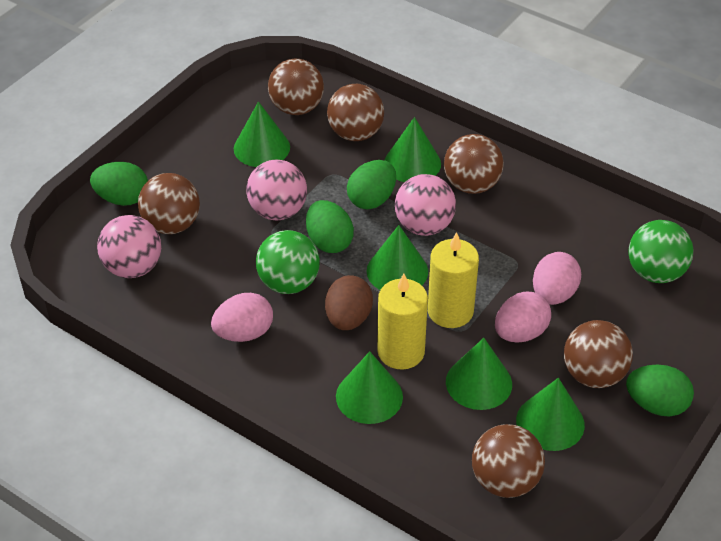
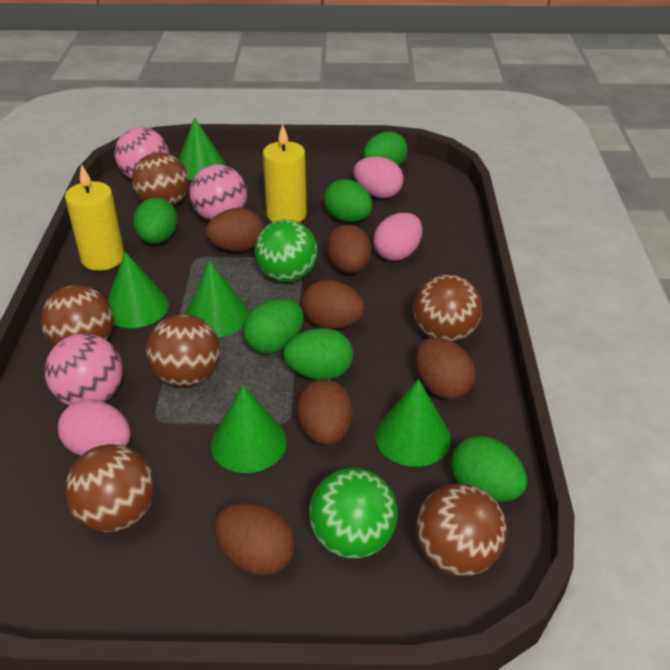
brown egg: [325,275,373,330] = 1 -> [206,208,264,252] [214,503,295,575] [297,380,353,445] [302,280,365,329] [327,225,371,273] [415,338,475,399] = 6
green cone: [234,102,290,167] [336,351,403,424] [367,225,428,290] [385,117,441,182] [446,338,512,410] [516,378,585,451] = 6 -> [107,252,169,328] [179,117,226,180] [185,260,249,337] [211,385,287,473] [375,379,451,467] = 5
green egg: [90,162,148,206] [306,200,354,253] [347,160,396,209] [626,365,694,417] = 4 -> [133,197,178,244] [243,299,304,354] [283,328,353,380] [324,179,373,222] [363,131,408,166] [451,436,527,502] = 6

